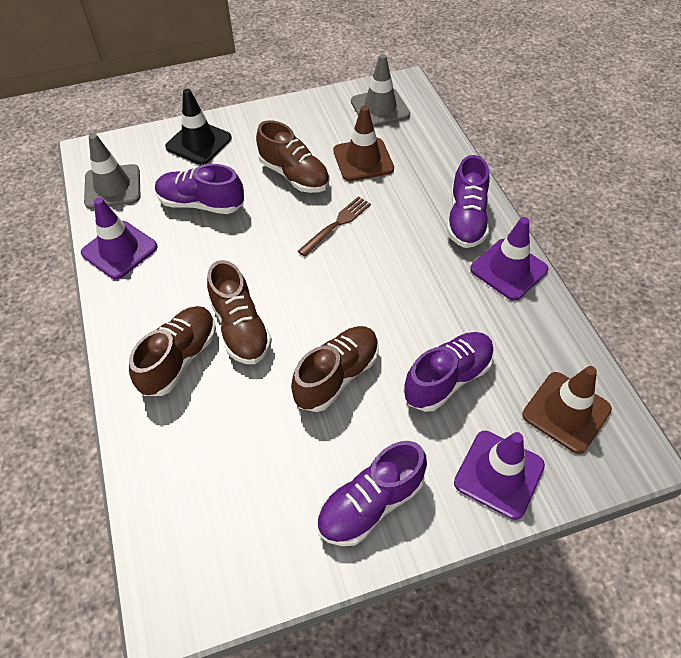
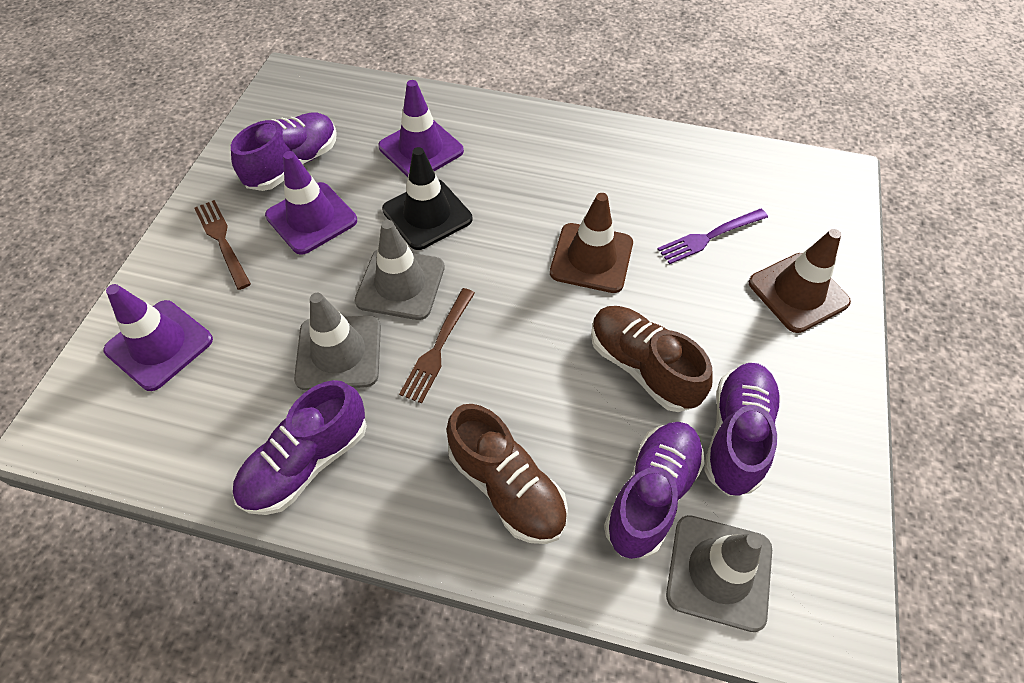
brown fork: [298,196,371,257] = 1 -> [194,200,251,290] [399,288,475,403] = 2
brown shoe: [129,306,216,396] [207,260,272,364] [256,120,330,193] [291,326,379,412] = 4 -> [446,404,568,544] [591,306,713,412] = 2
grey traffic cone: [84,133,140,209] [351,54,410,127] = 2 -> [294,293,381,390] [355,220,445,320] [666,515,772,632] = 3
purple fork: none = 0 -> [658,209,768,264] = 1

